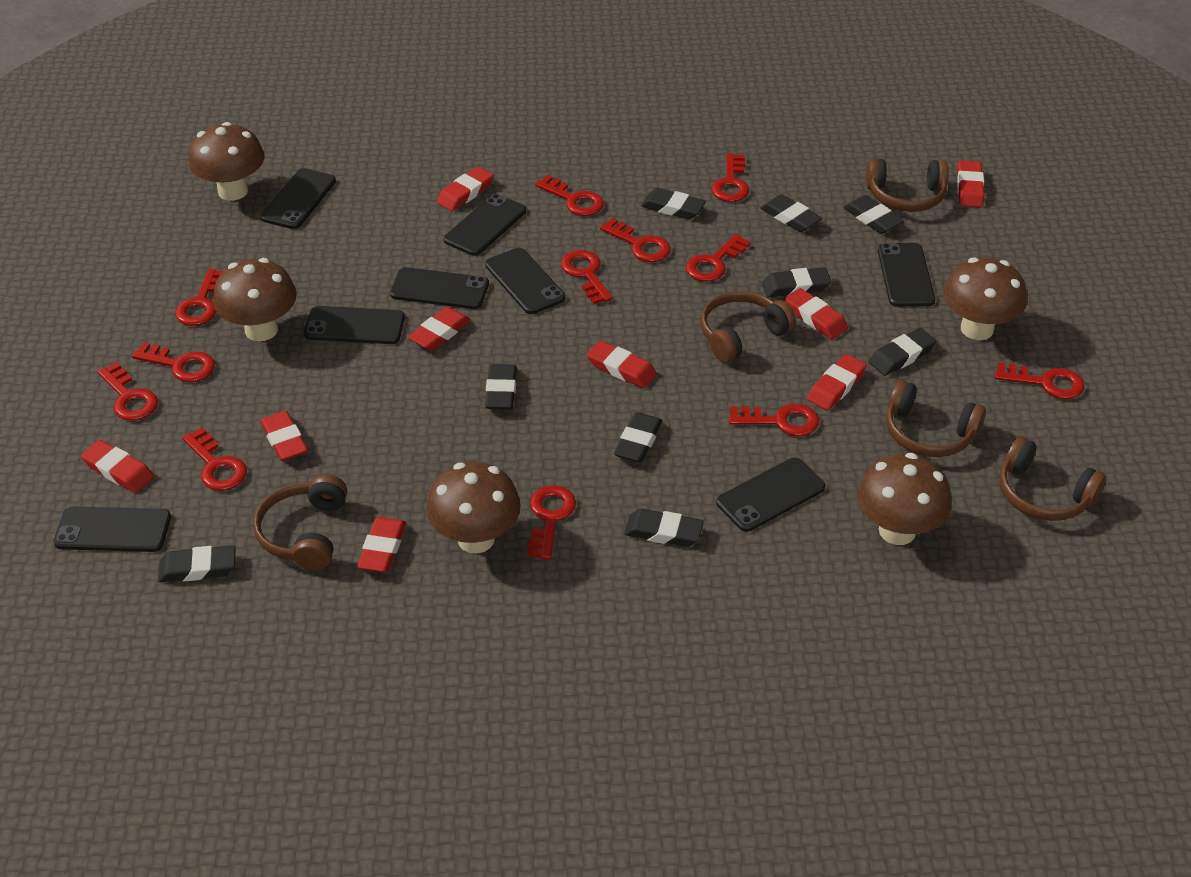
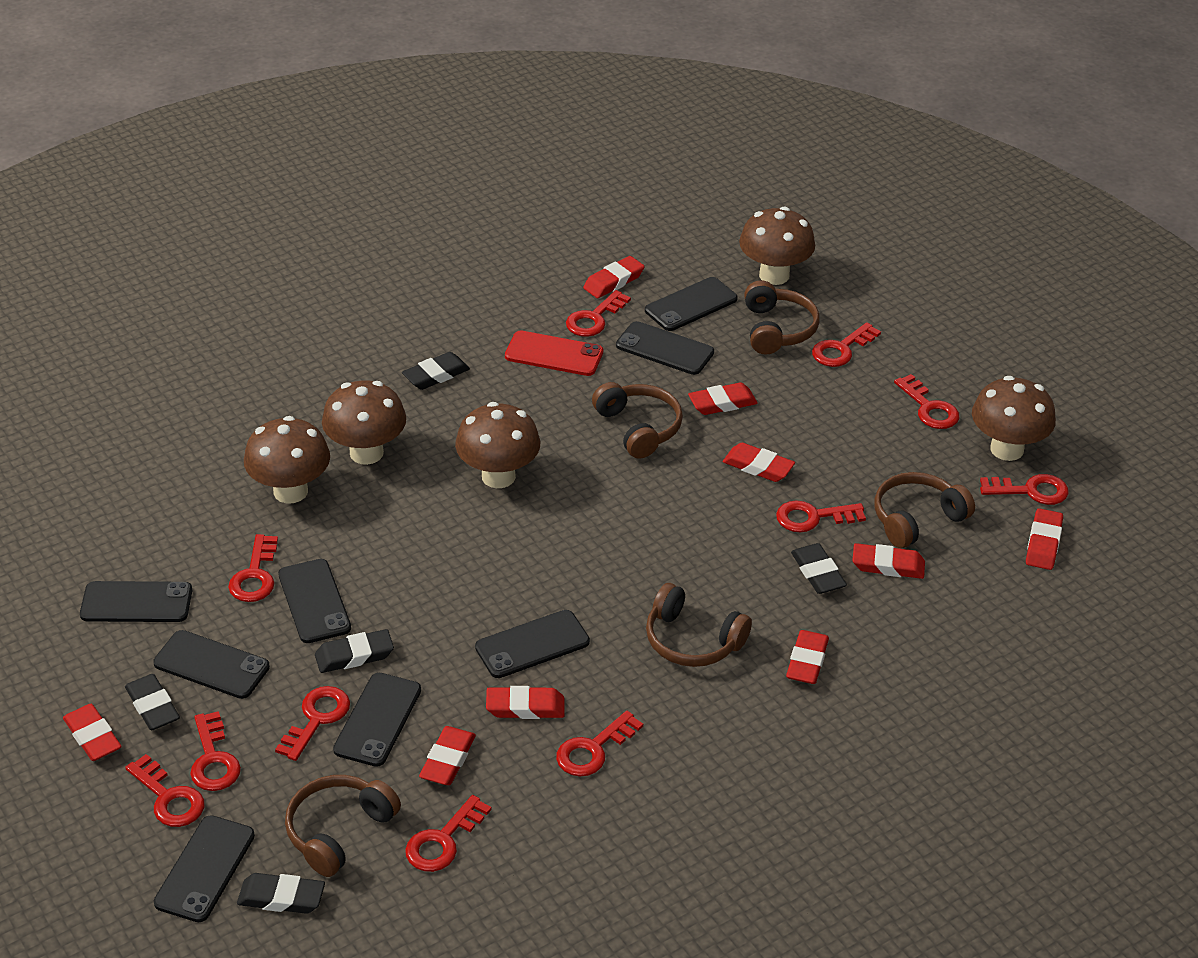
black eraser: [158,545,236,582] [485,364,517,409] [614,412,662,463] [624,509,704,547] [641,188,706,219] [761,194,822,232] [762,267,831,298] [843,195,904,234] [869,328,937,376] = 9 -> [125,674,180,730] [237,873,325,914] [315,629,394,673] [402,352,470,390] [791,543,847,594] = 5
red key: [98,362,158,421] [132,342,215,382] [175,269,223,326] [182,428,247,491] [527,485,576,559] [535,175,604,216] [561,250,613,304] [600,218,671,262] [686,234,751,282] [712,153,749,202] [729,404,819,436] [995,362,1085,399] = 12 -> [125,754,204,827] [190,711,241,791] [228,534,278,602] [275,686,350,761] [405,795,491,872] [556,711,643,777] [566,290,631,337] [776,501,866,532] [812,322,881,367] [894,374,959,429] [980,474,1069,505] = 11
red phone: none = 0 -> [505,330,603,376] = 1

